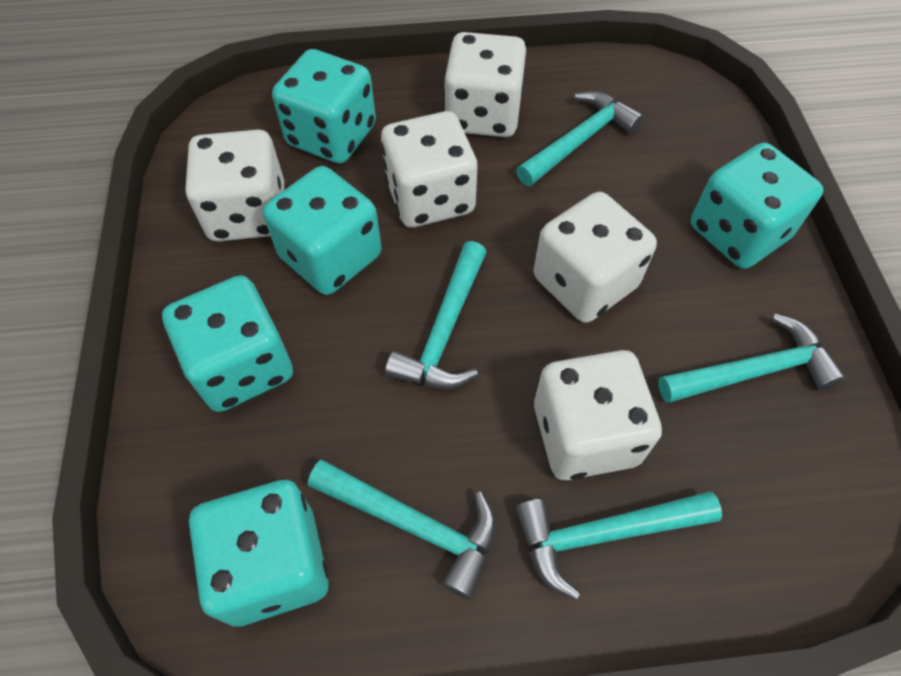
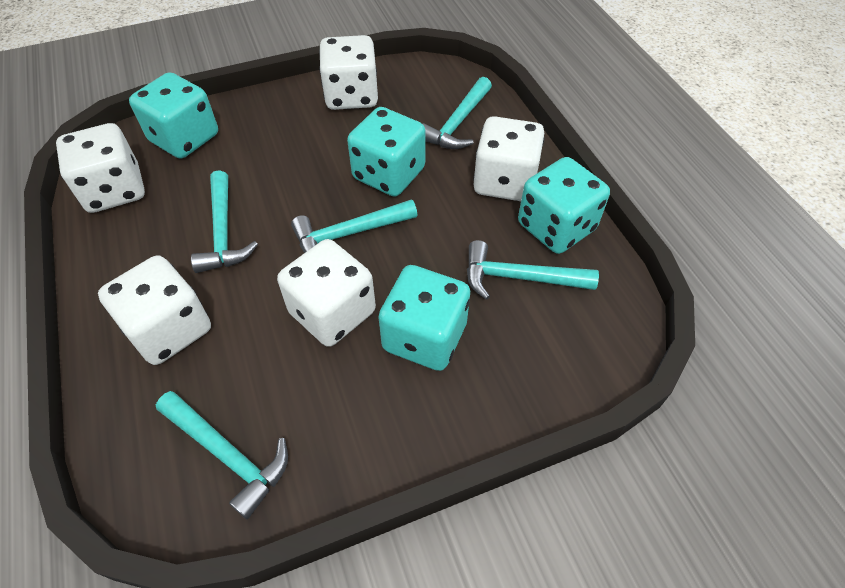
turquoise dice: [162,275,293,412] [189,480,329,627] [263,166,382,295] [272,49,376,164] [691,143,824,269] = 5 -> [129,72,218,159] [347,107,426,197] [378,265,470,371] [518,157,610,254] = 4

